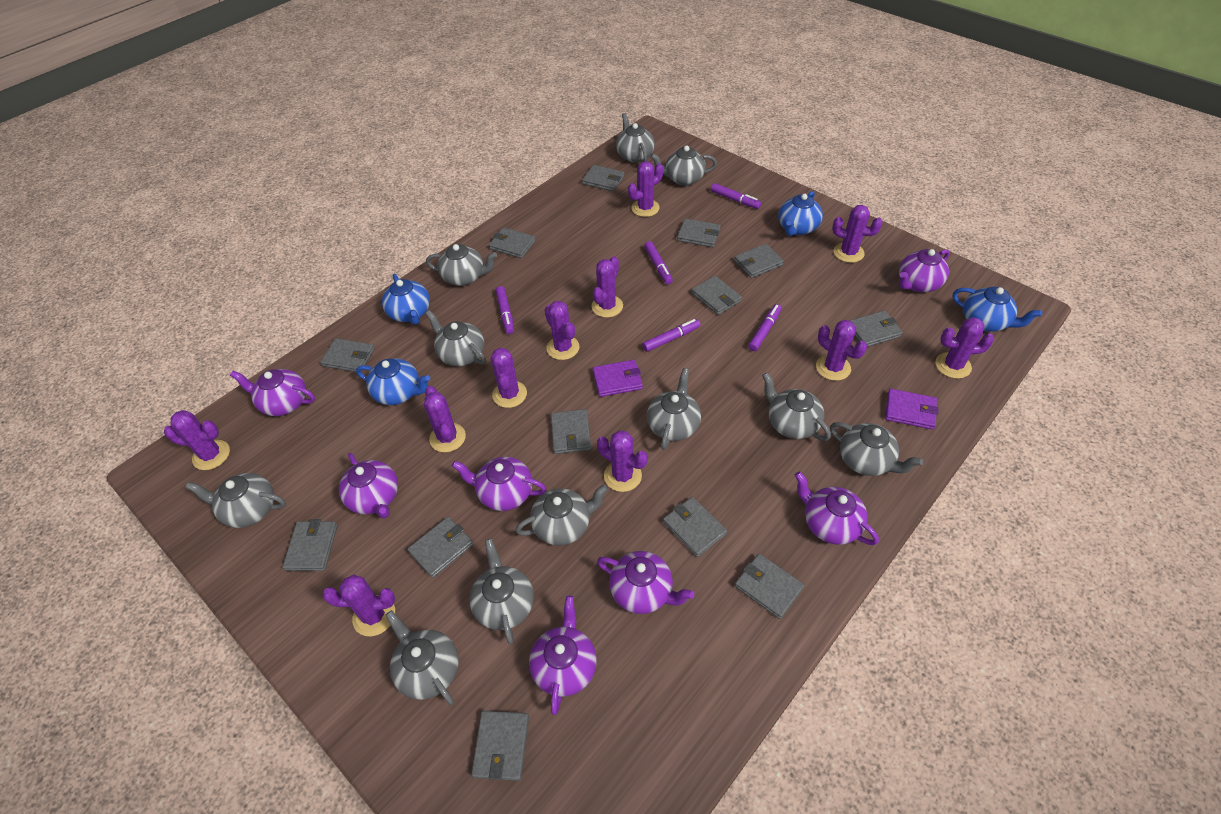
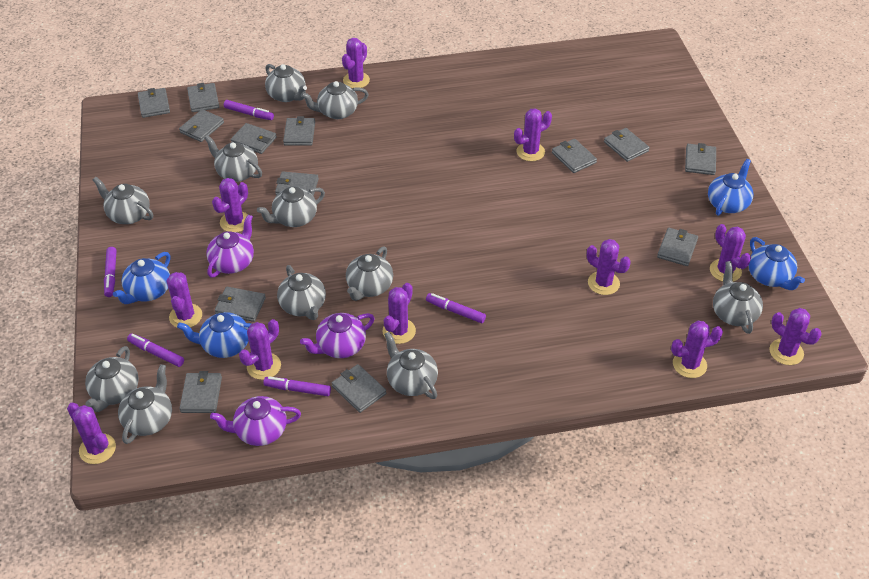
purple teapot: [230,369,315,416] [339,453,398,518] [452,457,546,511] [529,595,597,715] [597,551,694,614] [795,471,879,545] [899,249,950,292] = 7 -> [206,214,254,277] [210,396,301,446] [300,313,375,358] = 3
purple wallet: [593,360,643,397] [885,389,939,430] = 2 -> none = 0

